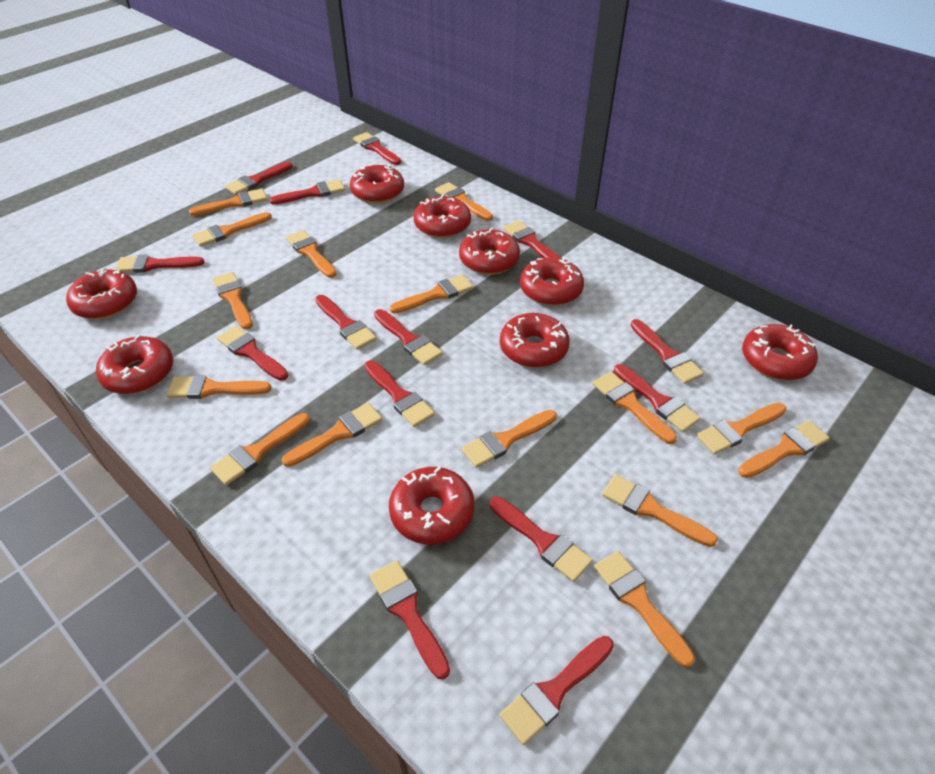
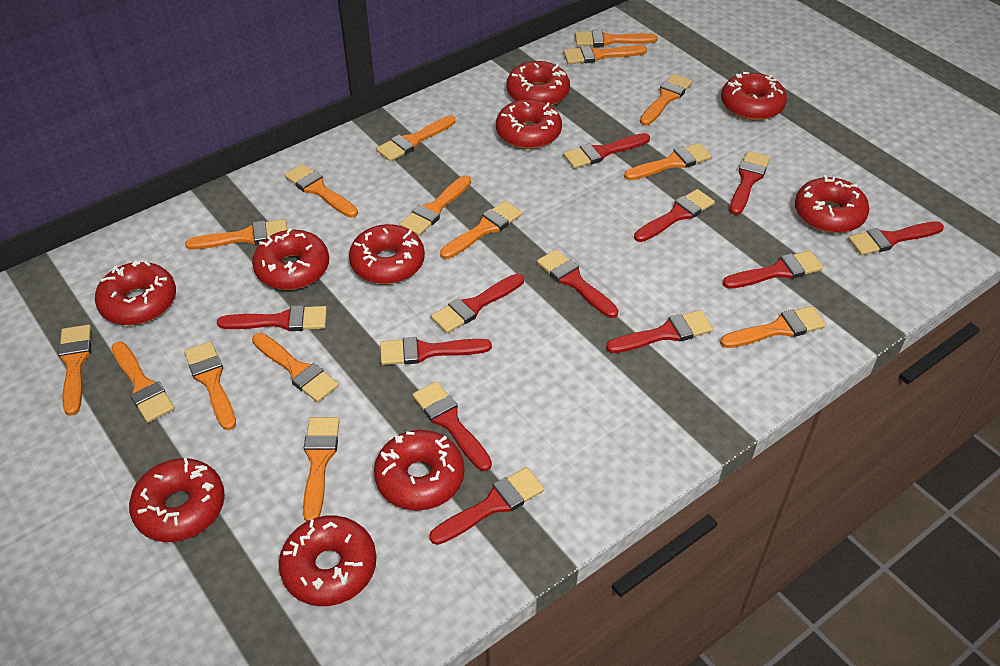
red brush: [115,255,204,273] [217,326,288,381] [225,162,293,195] [269,179,345,204] [315,295,377,350] [353,132,401,165] [364,361,435,427] [370,561,450,679] [374,309,443,365] [489,496,593,582] [500,636,614,745] [503,220,561,259] [614,364,701,432] [631,319,704,384] = 14 -> [217,305,327,331] [380,337,492,365] [412,381,492,471] [429,467,544,545] [431,274,524,333] [537,249,618,318] [563,133,650,169] [606,310,713,353] [634,189,715,242] [723,250,823,289] [730,151,770,215] [848,221,944,255] = 12
red donut: [66,267,137,319] [96,335,173,394] [350,165,404,203] [389,467,475,544] [414,194,471,238] [459,228,520,275] [500,313,570,368] [520,257,584,306] [742,324,818,380] = 9 -> [95,260,176,325] [129,458,225,542] [252,228,329,290] [279,515,376,606] [349,224,425,284] [374,430,465,511] [496,99,562,149] [507,61,570,106] [721,72,787,121] [795,175,869,233] = 10

